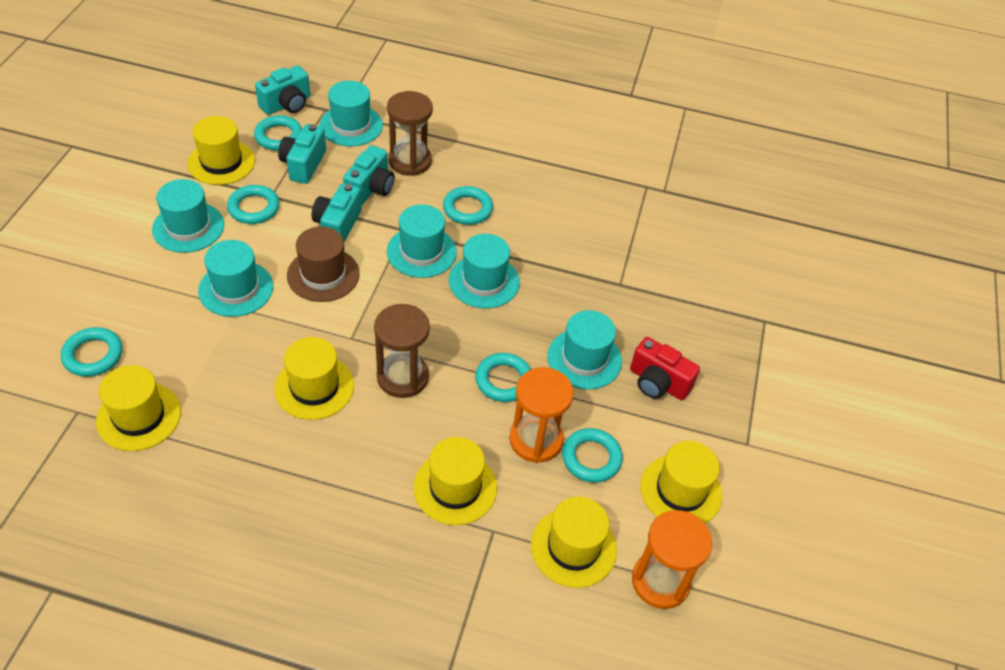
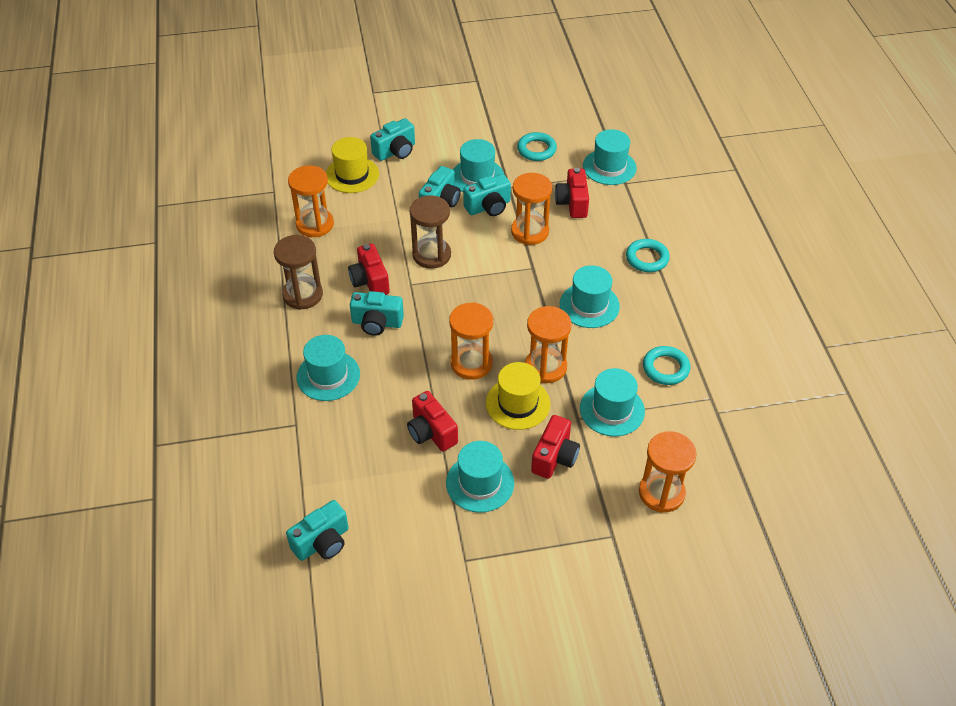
brown hat: [287,226,360,302] = 1 -> none = 0
orange hourglass: [509,367,574,463] [632,510,712,609] = 2 -> [288,165,334,237] [449,302,493,380] [511,173,552,245] [525,306,572,383] [639,431,697,513] = 5
red camera: [630,337,700,400] = 1 -> [348,243,390,295] [407,391,458,451] [531,415,580,479] [555,168,589,218] = 4
turquoise camera: [255,66,310,115] [278,124,326,184] [312,183,362,242] [343,145,395,205] = 4 -> [286,500,349,561] [349,291,404,336] [370,118,415,161] [419,166,461,208] [463,174,511,216] = 5
turquoise ring: [61,327,123,377] [227,185,280,224] [254,115,303,151] [443,186,493,225] [475,353,531,402] [562,428,623,483] = 6 -> [517,132,557,161] [626,239,670,272] [643,346,690,385] = 3
yellow hat: [96,365,181,451] [187,116,255,185] [274,337,354,420] [413,437,497,525] [531,497,617,588] [640,441,722,524] = 6 -> [326,137,379,193] [486,362,550,430] = 2

